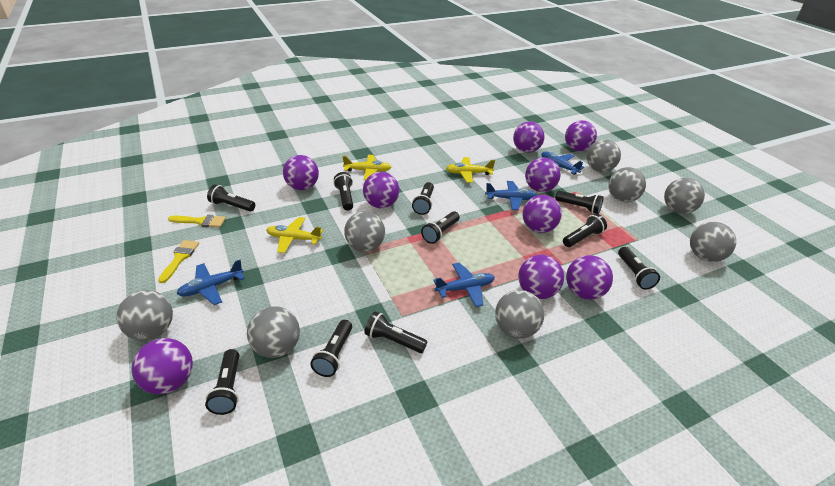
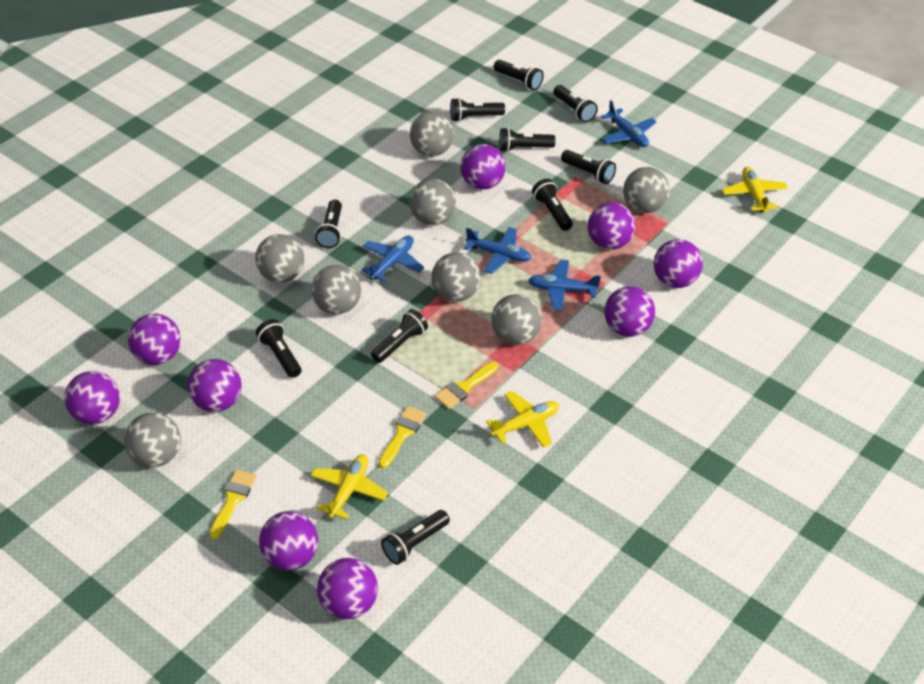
yellow brush: [158,240,199,283] [168,215,226,228] = 2 -> [210,470,257,539] [378,406,426,468] [434,362,498,409] = 3

